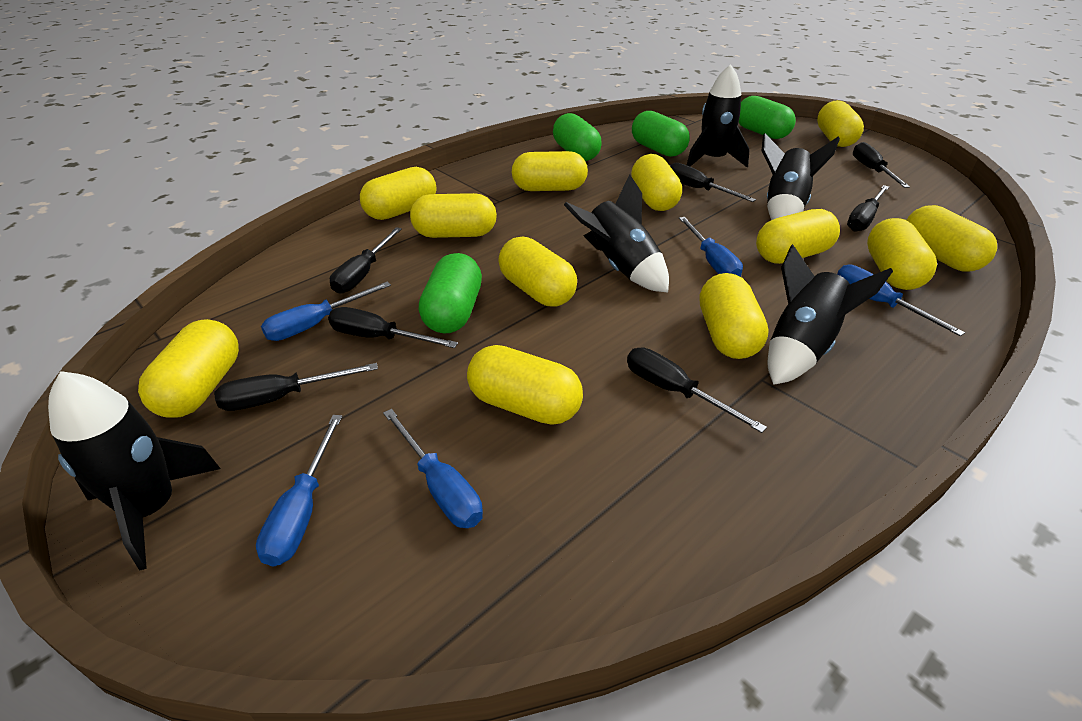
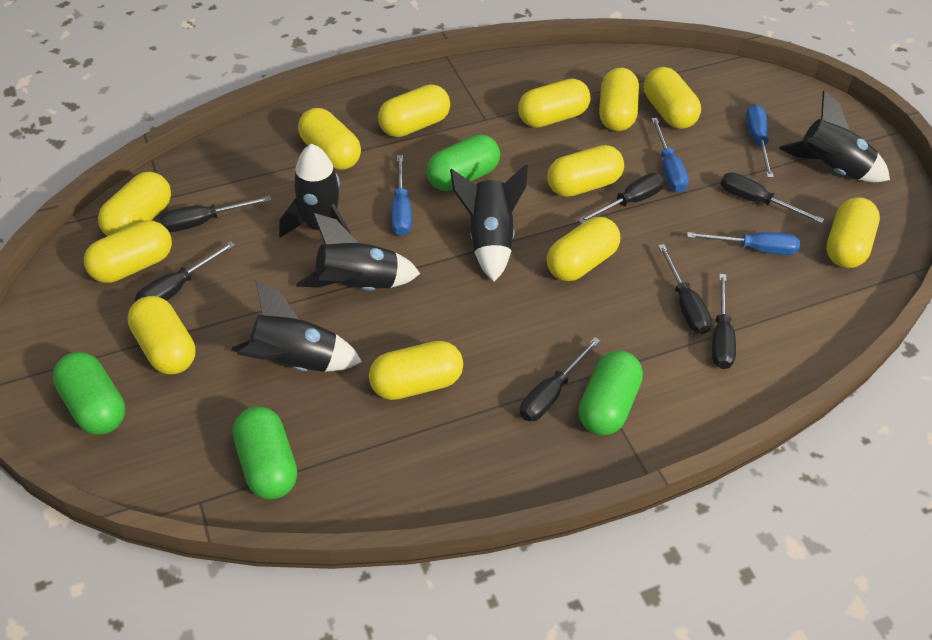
blue screwdriver: [256,415,342,567] [261,282,391,341] [383,409,483,528] [679,217,743,277] [838,264,965,336] = 5 -> [391,155,412,236] [651,118,689,192] [687,232,800,255] [746,104,774,178] = 4

